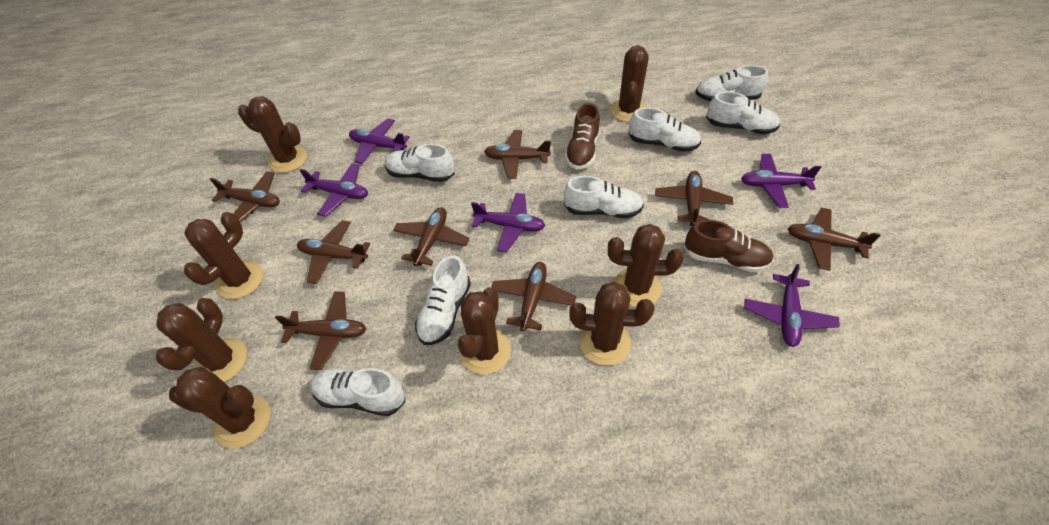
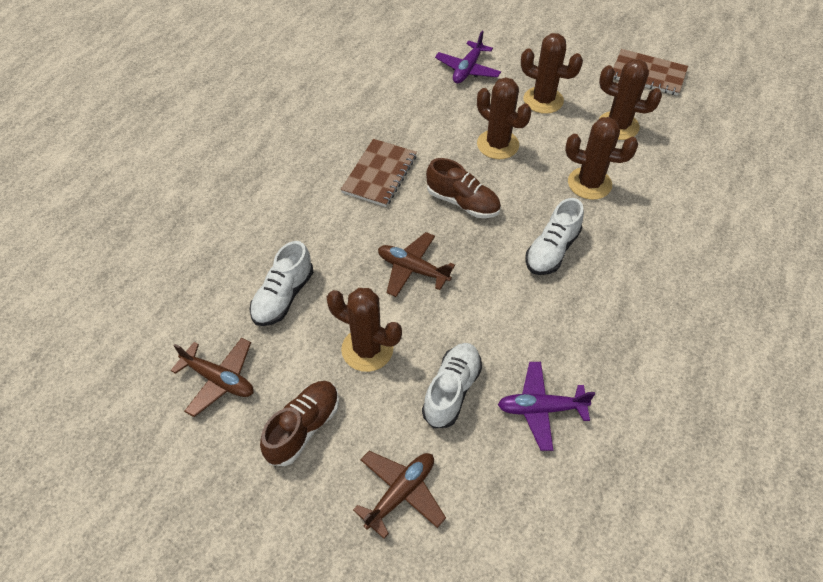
brown cactus: [156,298,247,382] [169,367,270,449] [184,212,263,299] [238,96,307,173] [458,288,511,374] [569,282,655,366] [608,224,684,307] [610,45,649,122] = 8 -> [327,288,402,372] [477,77,532,159] [521,33,583,114] [565,117,638,200] [599,59,662,140] = 5
brown notebook: none = 0 -> [341,139,417,207] [613,49,688,96] = 2
brown plane: [210,171,280,221] [275,291,367,370] [297,220,370,284] [393,207,469,266] [484,130,551,179] [491,262,576,331] [655,171,733,226] [787,207,881,271] = 8 -> [170,338,254,417] [353,451,446,539] [378,232,455,297] = 3
purple plane: [300,163,368,217] [349,118,410,164] [471,193,545,253] [741,154,821,208] [744,264,840,347] = 5 -> [435,31,501,83] [498,362,595,451] = 2
white shoe: [310,367,406,416] [384,144,455,182] [415,256,471,345] [564,176,644,218] [628,107,701,152] [695,65,768,101] [706,91,780,134] = 7 -> [249,241,313,326] [422,343,482,428] [525,198,584,275] = 3

